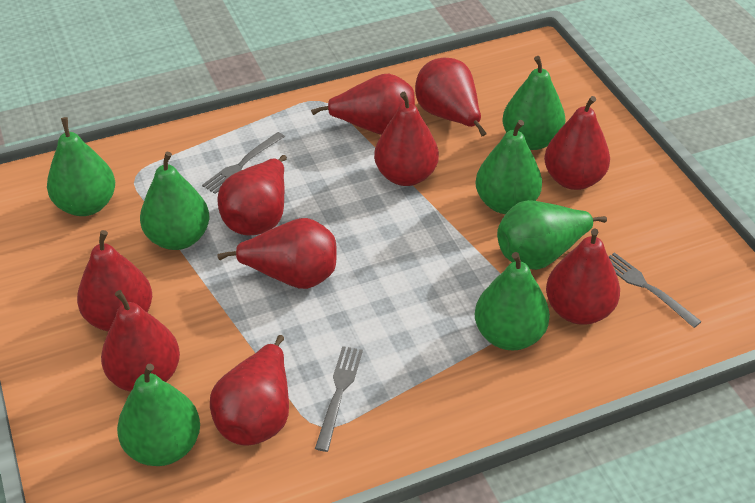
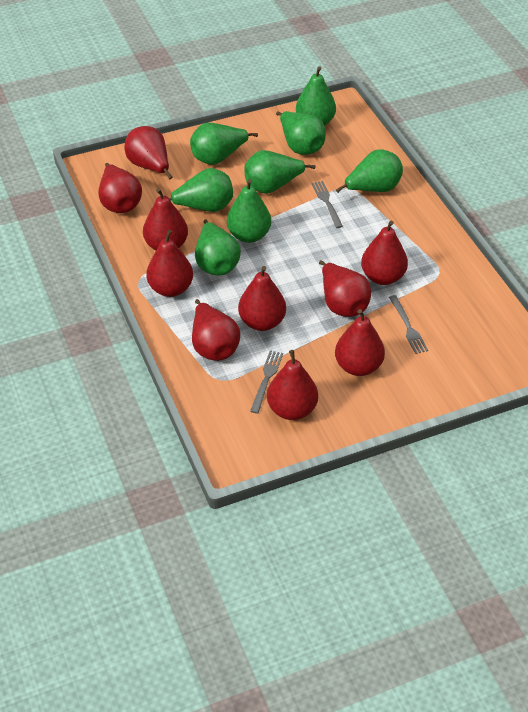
green pear: [47,117,115,216] [117,364,200,466] [140,152,209,250] [475,120,542,214] [475,252,550,351] [497,200,607,270] [503,56,566,150] = 7 -> [169,168,233,212] [190,123,258,165] [195,219,241,275] [227,179,271,243] [244,150,316,194] [276,111,326,155] [296,66,336,126] [336,149,403,193] = 8

